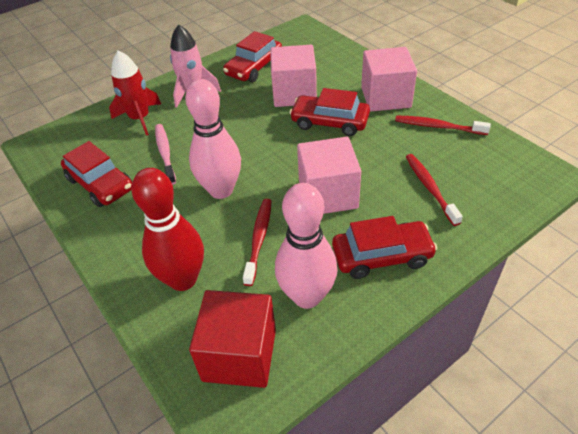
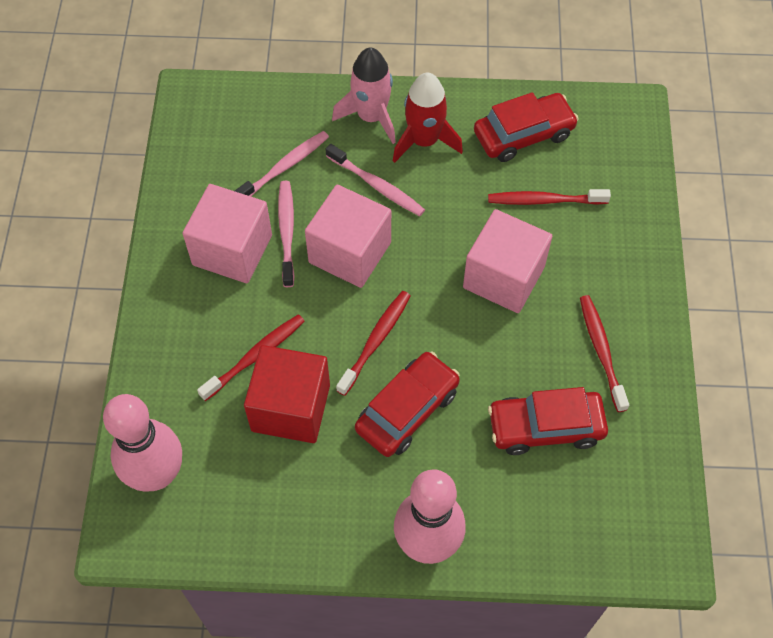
pink toothbrush: [155,124,176,185] = 1 -> [235,131,329,196] [278,181,295,287] [326,144,425,216] = 3
red bowling pin: [132,168,204,291] = 1 -> none = 0
red car: [61,141,132,207] [223,31,282,82] [290,88,370,136] [332,216,437,279] = 4 -> [355,352,460,457] [474,92,579,162] [488,387,608,455] = 3
red toothbrush: [243,199,271,286] [395,115,491,135] [406,154,463,226] = 3 -> [197,314,305,401] [336,291,410,396] [488,189,611,205] [580,295,629,412] = 4

